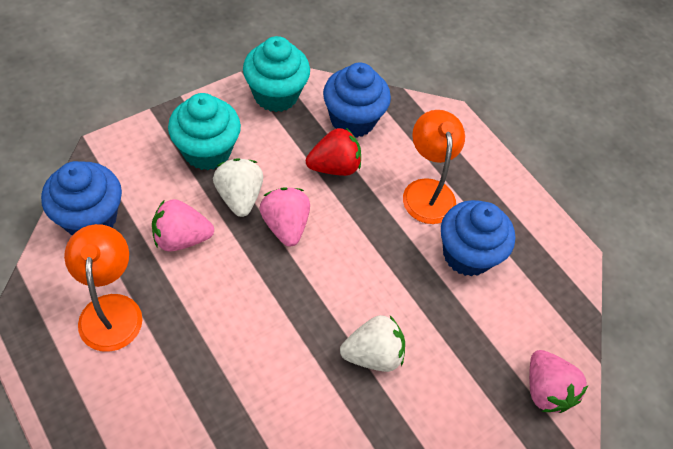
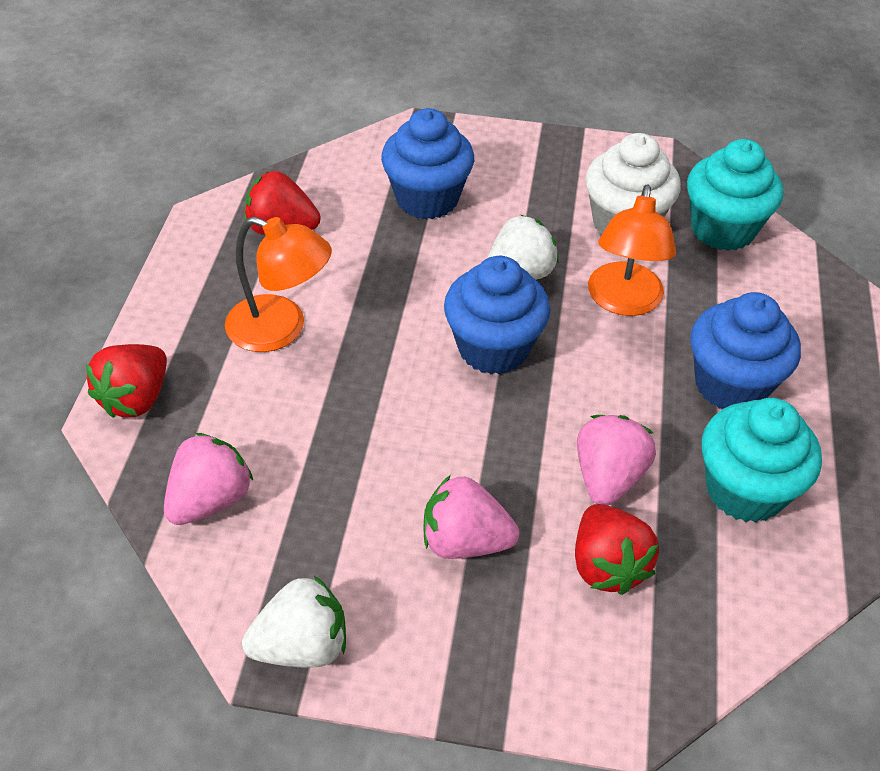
red strawberry: [306,128,361,176] = 1 -> [86,344,167,418] [245,171,321,235] [575,504,659,595] = 3
white cupcake: none = 0 -> [585,133,681,234] = 1

